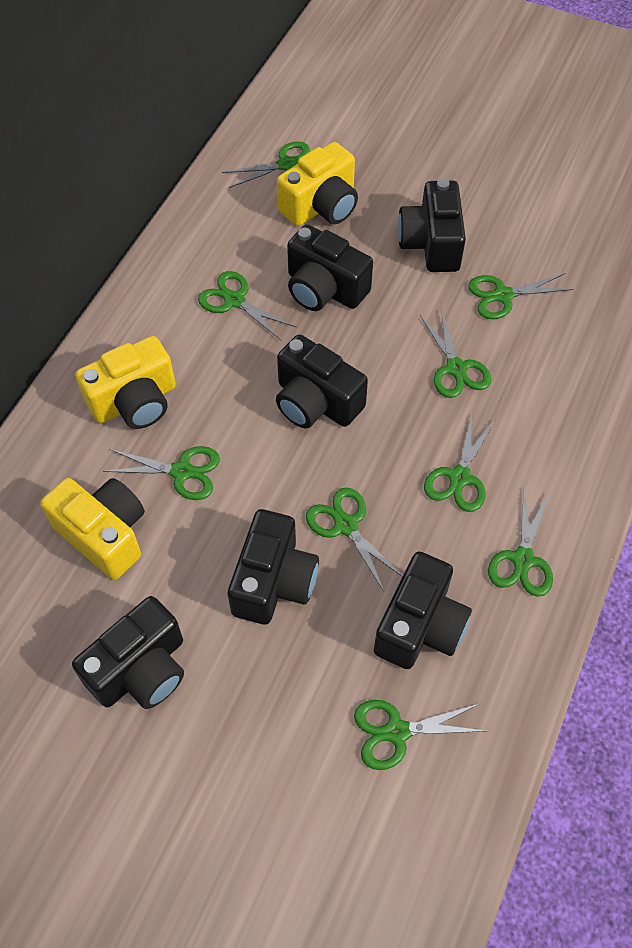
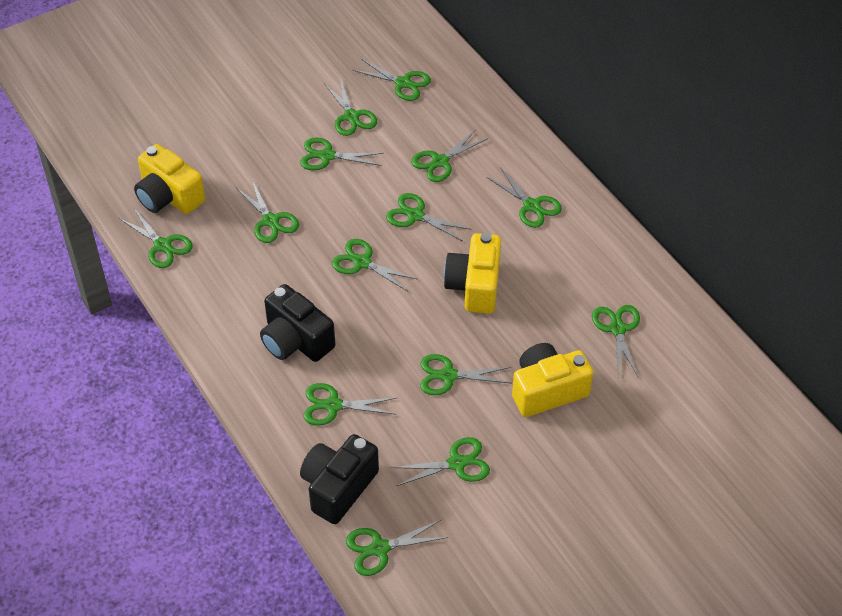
black camera: [72,596,184,709] [228,509,319,625] [276,334,368,429] [287,224,373,311] [374,551,472,669] [397,178,466,272] = 6 -> [260,284,335,362] [300,434,379,524] = 2
green scissors: [103,446,220,500] [198,271,297,341] [222,141,310,188] [306,488,403,591] [354,700,486,770] [420,309,491,398] [424,414,495,512] [468,273,574,319] [488,489,553,597] = 9 -> [119,208,193,268] [236,180,299,243] [300,137,384,170] [304,383,398,426] [324,78,377,136] [332,239,417,291] [346,520,448,576] [352,59,431,101] [386,193,472,241] [391,437,490,486] [411,130,488,182] [420,354,511,395] [487,169,562,228] [592,305,640,378] = 14

